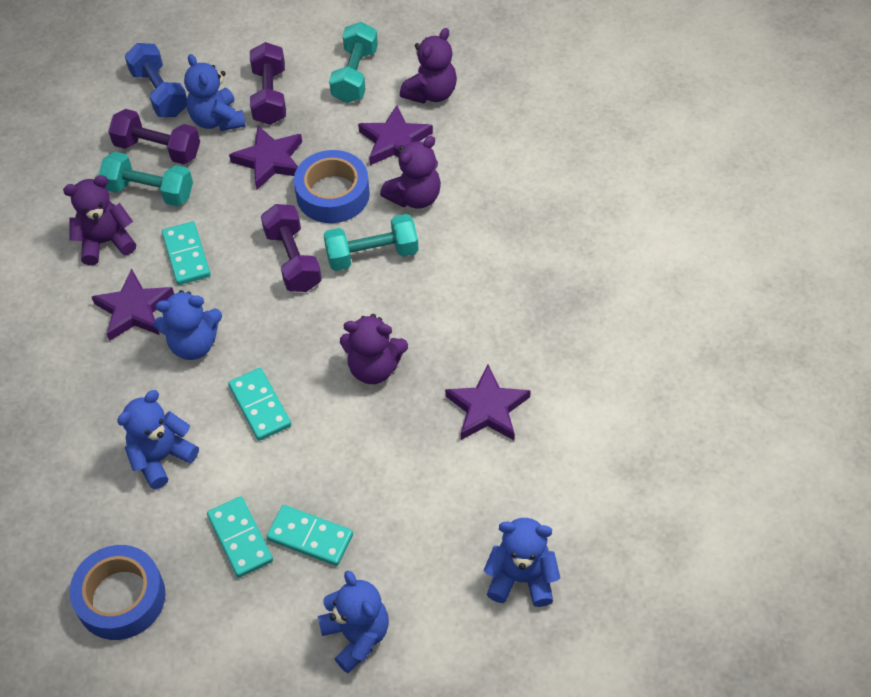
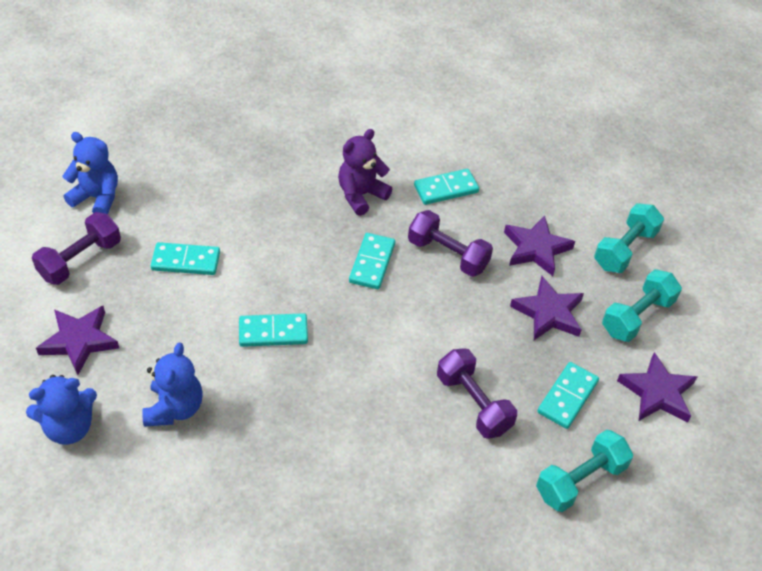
blue dumbbell: [125,43,187,117] = 1 -> none = 0
blue tape: [70,545,165,640] [294,150,370,223] = 2 -> none = 0
blue teddy bear: [117,390,199,489] [154,290,222,360] [184,54,245,131] [318,570,389,673] [484,518,560,607] = 5 -> [26,375,97,445] [63,132,118,214] [142,343,203,427] = 3
purple teddy bear: [63,175,136,265] [340,314,408,384] [380,136,441,208] [400,28,457,104] = 4 -> [338,129,392,216] = 1
turquoise domino: [162,221,211,285] [207,496,273,578] [228,368,291,441] [266,505,353,566] = 4 -> [150,242,220,275] [239,313,308,347] [349,233,395,289] [414,169,479,205] [537,362,599,429] = 5

